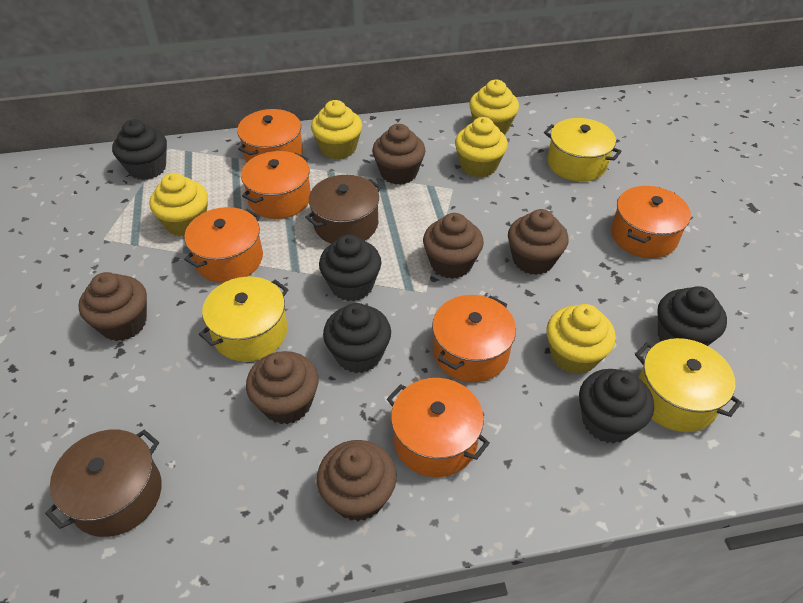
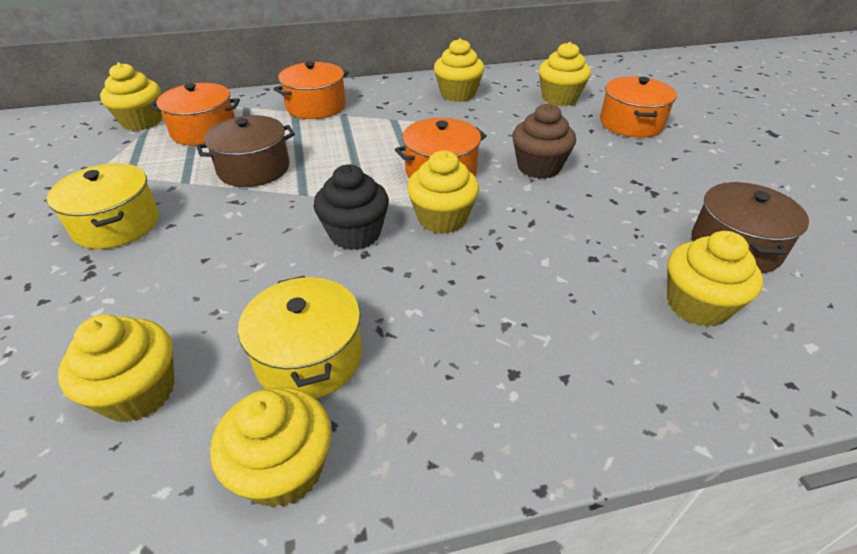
black cupcake: [112,119,167,180] [319,234,381,301] [323,303,391,373] [579,369,654,443] [657,286,727,346] = 5 -> [313,164,389,250] = 1
brown cupcake: [79,272,147,341] [246,351,318,424] [317,440,397,521] [372,124,426,185] [423,213,484,279] [508,209,569,275] = 6 -> [512,103,576,179] = 1
orange pot: [184,207,263,283] [237,109,303,162] [241,151,311,219] [387,378,490,477] [432,295,516,382] [611,186,691,258] = 6 -> [150,83,240,146] [274,61,349,119] [395,118,487,179] [600,76,677,138] = 4
yellow cupcake: [150,173,208,237] [311,100,362,160] [455,117,508,178] [469,80,519,134] [547,304,616,374] = 5 -> [58,314,175,422] [100,62,162,131] [210,387,331,508] [407,151,479,234] [434,38,484,102] [539,42,591,106] [667,231,763,327] = 7
yellow pot: [199,277,288,362] [544,118,622,182] [635,338,742,432] = 3 -> [47,163,159,249] [238,276,362,399] = 2

